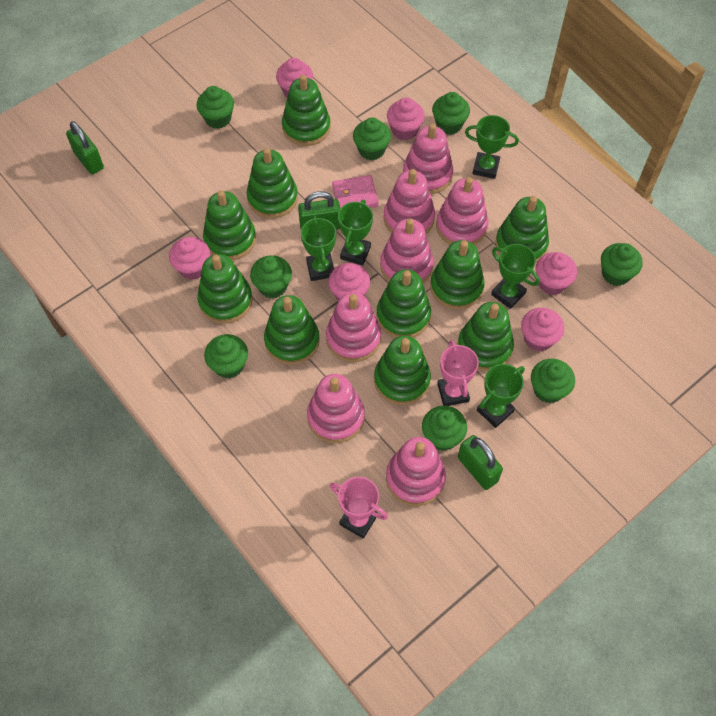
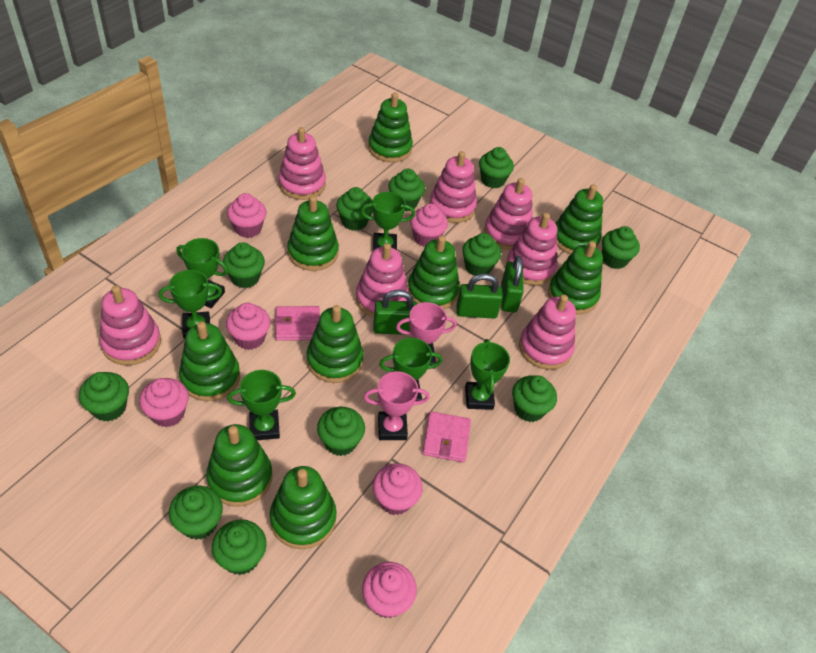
green cupcake: [197,86,234,129] [204,334,248,379] [250,255,292,298] [353,117,391,160] [422,406,467,451] [432,92,470,135] [531,359,575,403] [601,243,643,286] = 8 -> [79,372,129,421] [169,486,223,540] [212,519,267,575] [223,242,265,288] [317,407,365,456] [336,187,373,231] [389,169,425,211] [462,233,501,276] [479,147,514,188] [512,375,557,422] [602,226,640,269] = 11
green stacking toy: [198,254,253,324] [203,190,256,260] [247,148,298,219] [264,295,320,365] [282,75,331,146] [374,336,431,405] [376,270,431,338] [430,240,485,310] [458,302,514,371] [495,196,549,263] = 10 -> [179,321,240,401] [206,424,272,507] [270,466,336,549] [287,196,339,271] [307,305,364,383] [368,93,413,162] [407,236,460,309] [548,241,603,315] [555,184,603,254] = 9
green trophy: [301,215,336,281] [338,200,373,265] [465,115,519,179] [477,364,525,428] [491,244,540,309] = 5 -> [158,270,222,339] [176,238,228,308] [227,370,296,440] [361,192,415,251] [379,338,443,401] [465,339,510,410] = 6
pink wallet: [332,175,379,208] = 1 -> [274,306,320,341] [422,411,471,462] = 2

